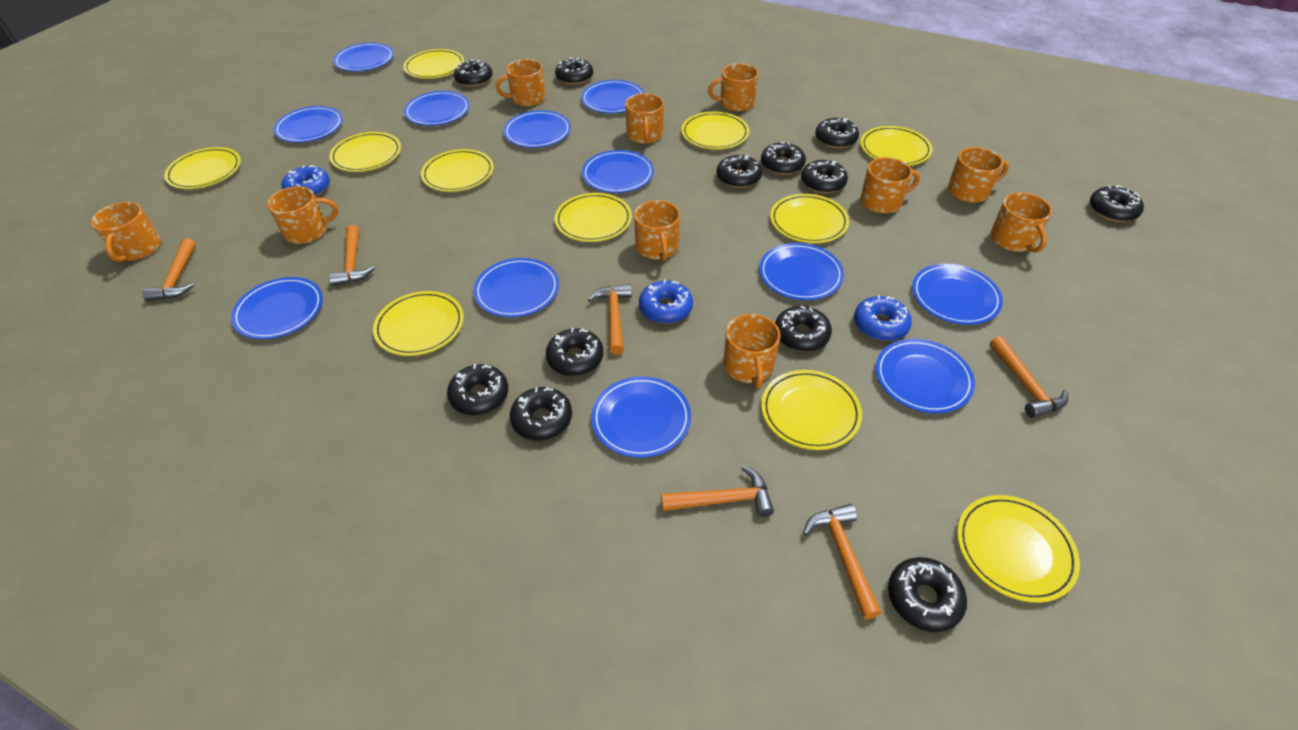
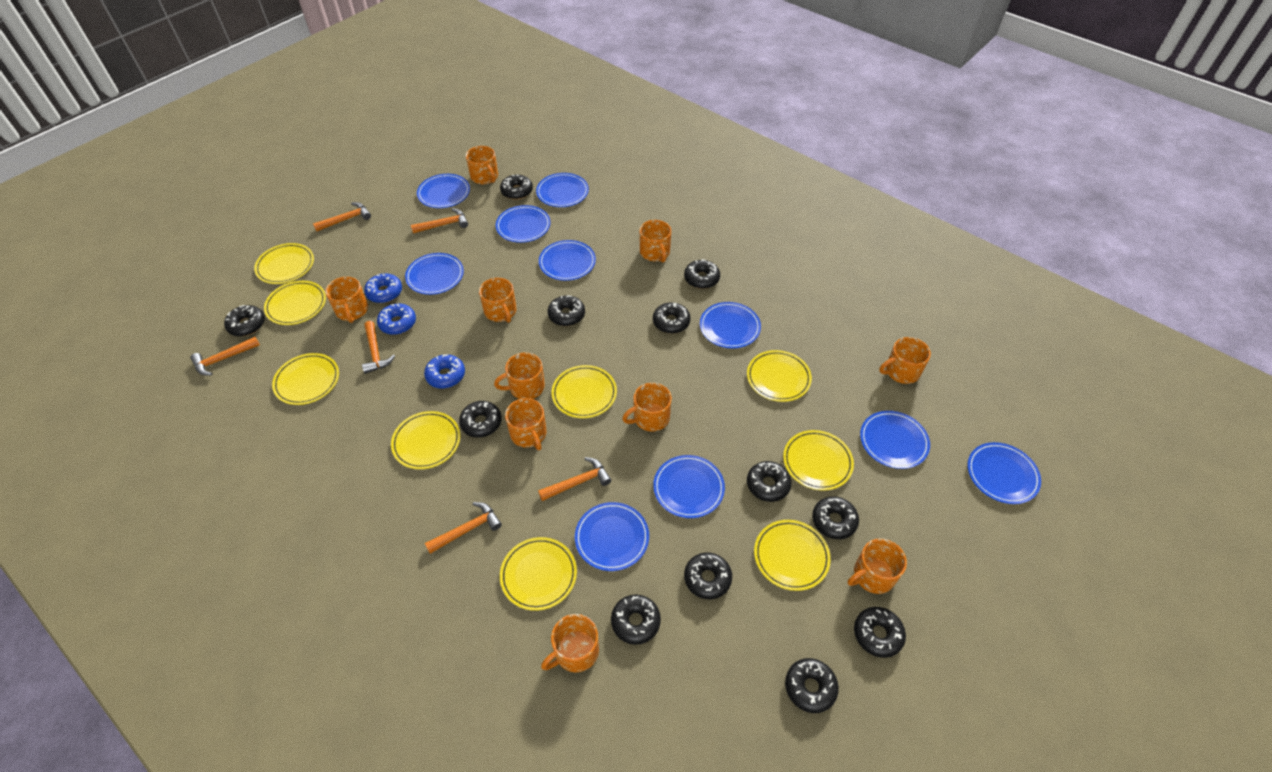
blue plate: [231,277,323,339] [274,106,343,143] [333,43,394,72] [404,91,470,126] [473,258,559,317] [503,110,571,148] [581,80,644,114] [582,150,654,193] [591,376,691,458] [759,243,844,300] [876,339,975,413] [912,264,1003,325] = 12 -> [405,253,464,295] [417,174,470,208] [496,205,550,243] [536,173,589,207] [539,240,596,281] [575,502,649,571] [653,455,725,518] [700,302,761,349] [860,411,930,469] [968,442,1041,504] = 10
yellow plate: [164,147,241,189] [329,132,401,172] [373,291,464,356] [404,49,464,79] [421,149,494,192] [555,193,632,242] [682,112,749,149] [761,370,862,450] [770,194,849,243] [860,126,933,166] [957,495,1080,603] = 11 -> [254,243,314,284] [264,281,326,325] [272,353,339,405] [391,411,460,469] [500,537,577,611] [551,365,617,418] [747,350,812,402] [754,520,831,591] [783,430,854,491] = 9

